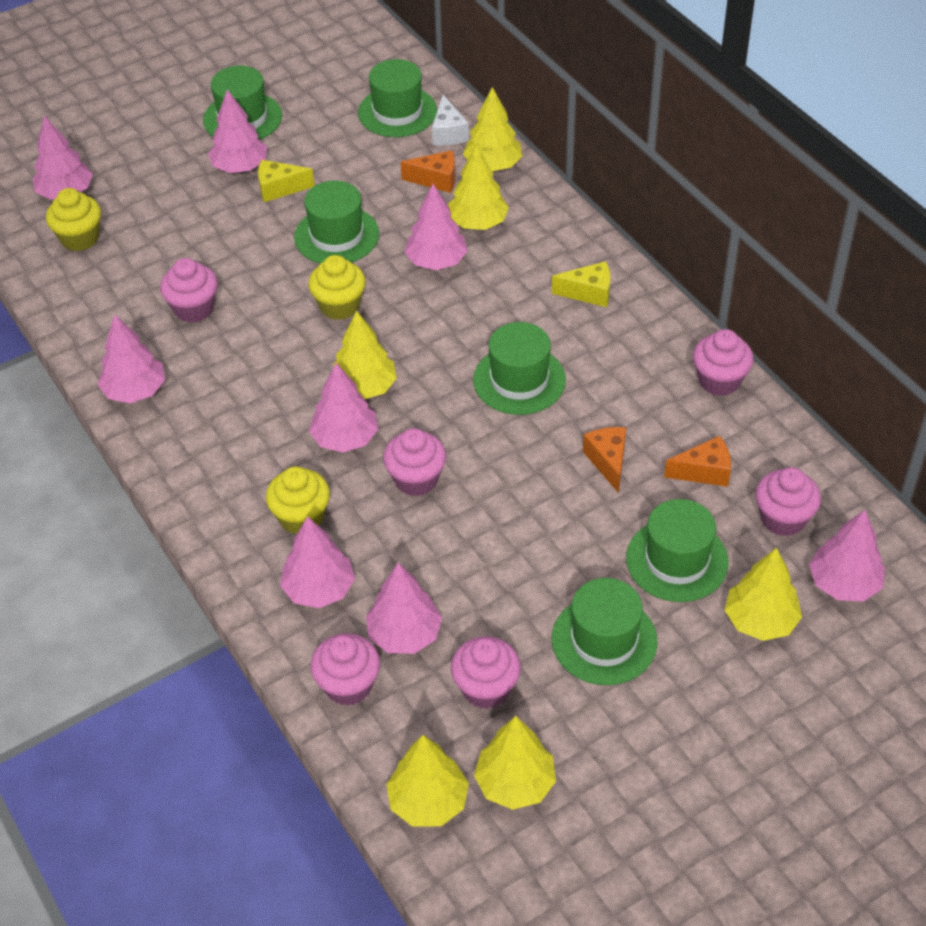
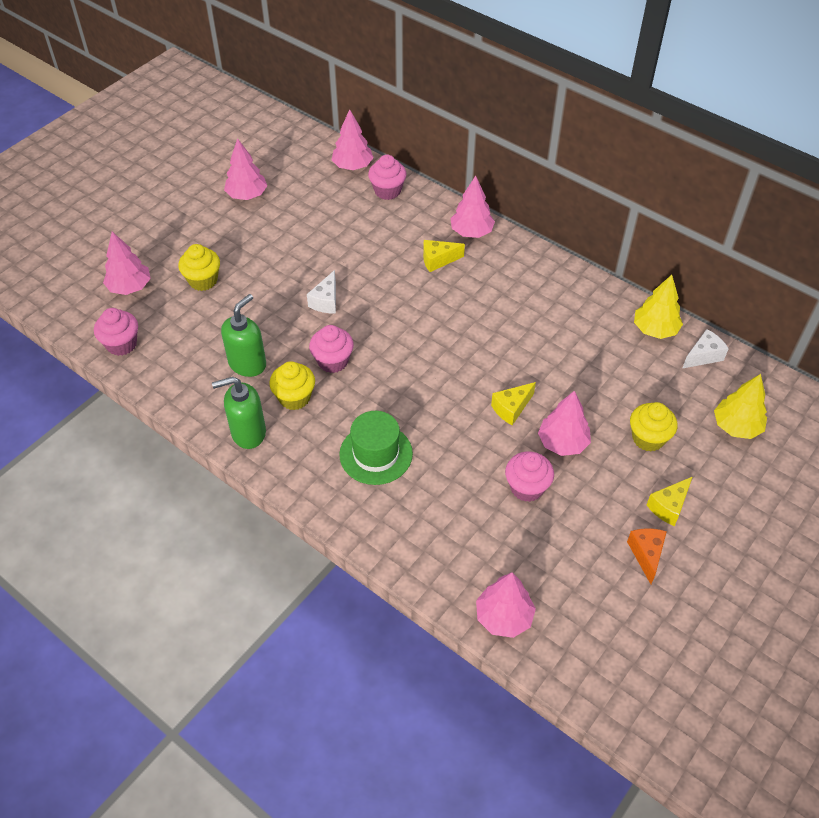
green hat: [203,66,282,140] [294,181,379,264] [358,59,437,137] [473,322,566,415] [552,578,658,685] [626,499,729,602] = 6 -> [339,411,413,485] = 1
green soap dispenser: none = 0 -> [212,377,266,449] [221,294,266,377] = 2
orange cheese: [401,150,455,193] [583,427,626,493] [664,436,731,487] = 3 -> [627,528,667,584] = 1
pink cupcake: [160,258,218,323] [310,633,380,706] [383,428,446,496] [451,636,521,709] [693,329,754,396] [755,467,821,536] = 6 -> [94,308,138,356] [309,325,354,373] [368,155,407,200] [505,452,554,502] = 4
pink tree: [33,116,93,200] [97,314,165,403] [208,89,267,173] [280,516,355,608] [309,363,378,453] [366,563,442,654] [405,184,468,270] [809,510,885,601] = 8 -> [103,232,151,295] [224,138,267,200] [332,109,374,170] [450,176,495,238] [476,572,536,638] [538,391,591,456] = 6
white cheese: [432,95,469,145] = 1 -> [307,270,336,313] [682,329,729,369] = 2
yellow cheese: [258,160,315,202] [552,261,611,307] = 2 -> [423,240,465,272] [491,382,536,425] [647,476,693,526] = 3
yellow tree: [333,311,397,399] [386,735,469,827] [448,144,509,230] [463,87,522,171] [474,716,556,810] [725,548,802,641] = 6 -> [634,275,683,339] [714,374,767,439] = 2

